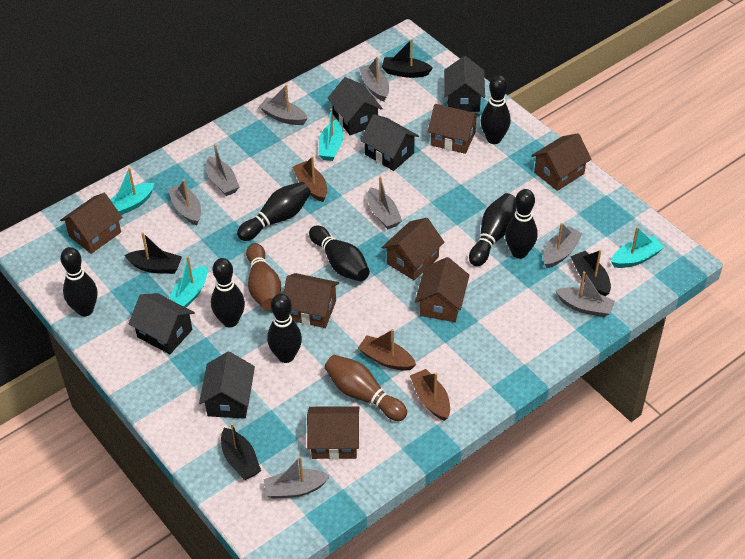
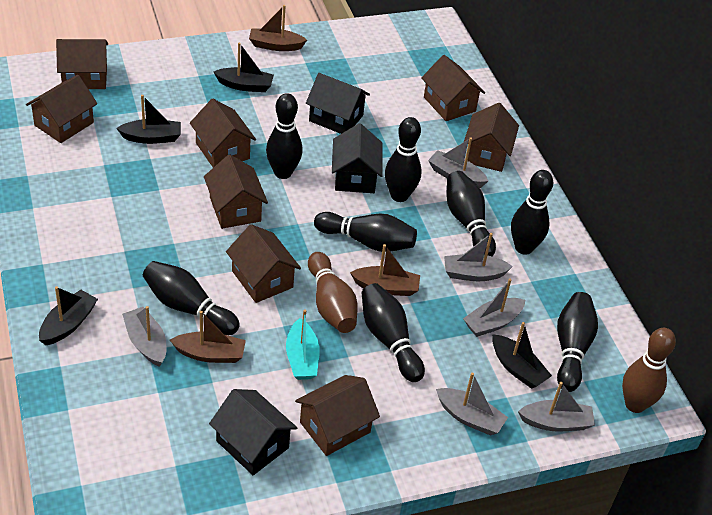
black house: [129,293,195,354] [199,352,255,419] [327,77,383,135] [360,114,419,171] [444,56,485,112] = 5 -> [209,389,297,475] [306,73,370,134] [332,123,383,193] = 3
brown house: [60,193,123,254] [283,273,339,328] [307,406,359,460] [382,218,445,280] [415,257,470,322] [428,104,480,154] [531,133,592,191] = 7 -> [26,75,97,143] [56,39,108,89] [190,99,256,168] [204,155,268,229] [226,224,301,303] [295,375,380,456] [421,55,485,121] [464,103,519,172] = 8
grey boat: [168,180,201,225] [206,144,239,196] [259,85,308,125] [264,456,330,499] [359,57,389,101] [368,176,402,229] [543,223,583,268] [556,271,615,317] = 8 -> [122,306,166,367] [428,137,488,188] [436,373,508,435] [444,233,513,281] [463,278,525,337] [518,382,595,431] = 6
turquoise boat: [110,168,155,215] [168,256,207,307] [319,109,344,161] [611,227,664,268] = 4 -> [286,309,320,380] = 1

